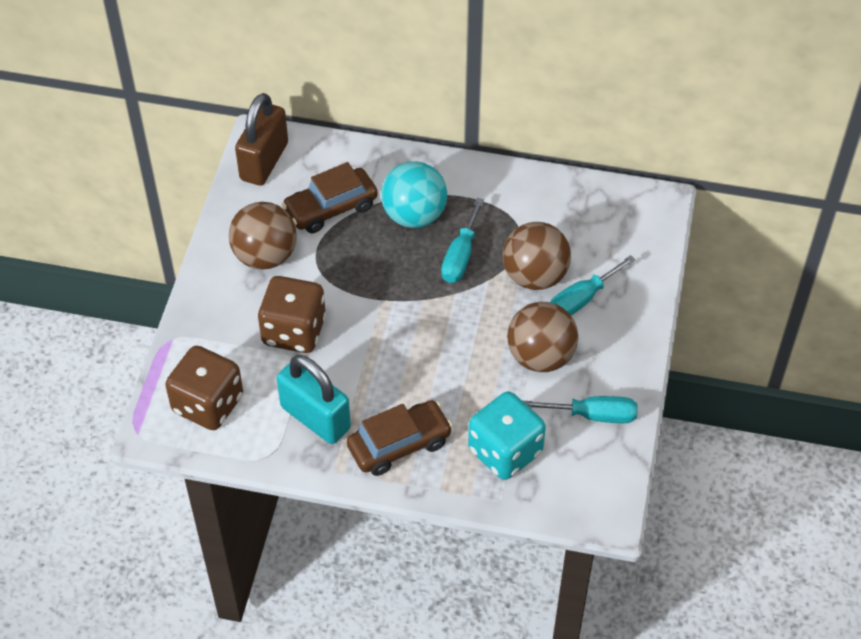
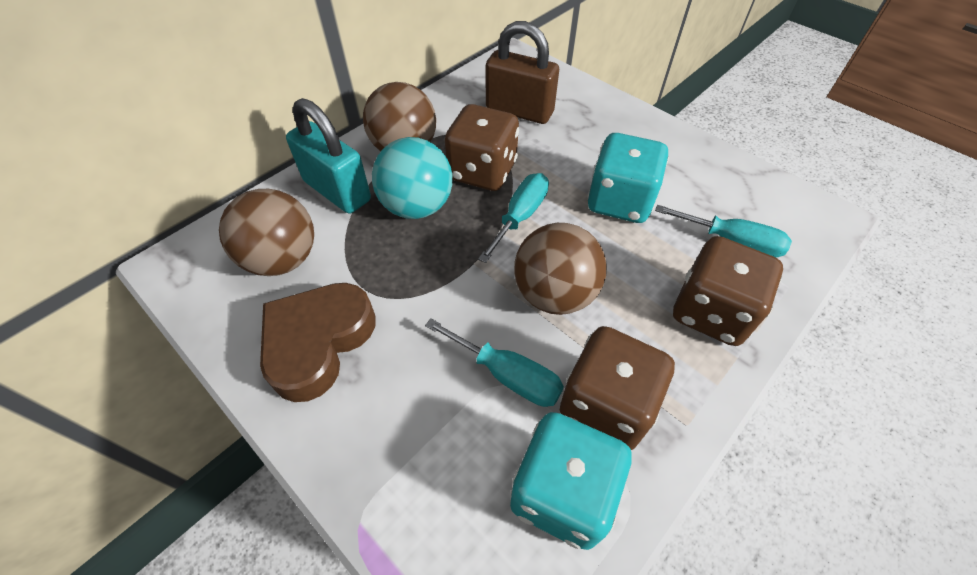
brown car: [282,162,378,233] [347,400,453,476] = 2 -> none = 0
brown dice: [165,346,243,430] [258,276,326,353] = 2 -> [445,104,519,191] [560,326,675,450] [673,236,783,346] = 3
brown heart: none = 0 -> [260,283,376,402] = 1
turquoise dice: [468,391,546,480] = 1 -> [510,412,632,550] [587,133,669,223] = 2

